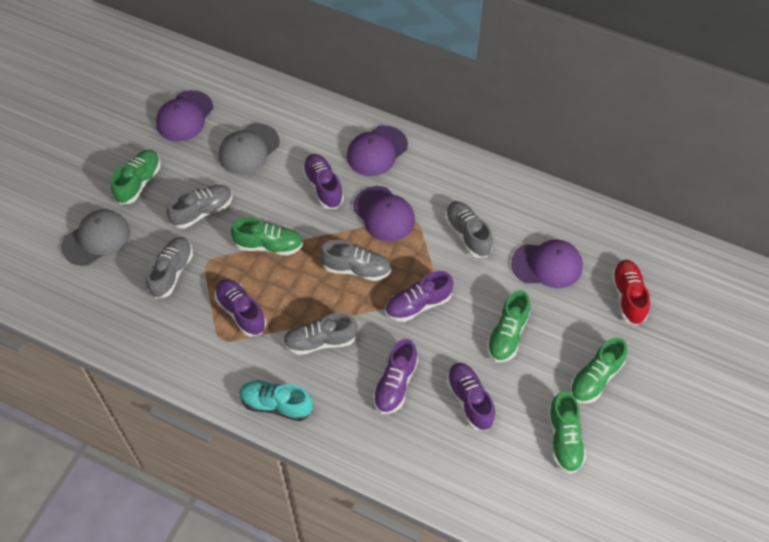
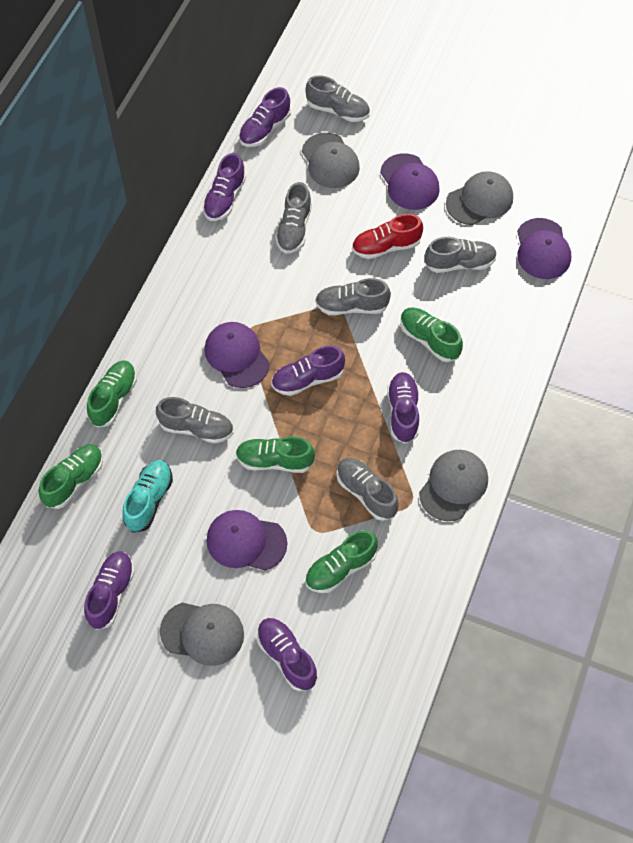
grey cap: [62,209,130,266] [219,123,280,175] = 2 -> [160,602,244,666] [302,133,360,188] [419,450,488,521] [446,171,513,225] = 4
grey shoe: [146,237,193,299] [167,185,233,229] [283,313,357,355] [320,240,391,281] [445,201,493,258] = 5 -> [156,397,234,444] [275,182,312,254] [305,75,370,122] [315,278,391,315] [337,458,399,521] [425,237,497,273] = 6
purple shoe: [215,279,266,337] [302,154,344,209] [373,339,418,414] [385,271,454,322] [446,363,496,431] = 5 -> [84,551,135,630] [203,153,246,221] [239,87,291,147] [257,618,318,691] [271,346,345,396] [387,372,419,444] = 6

